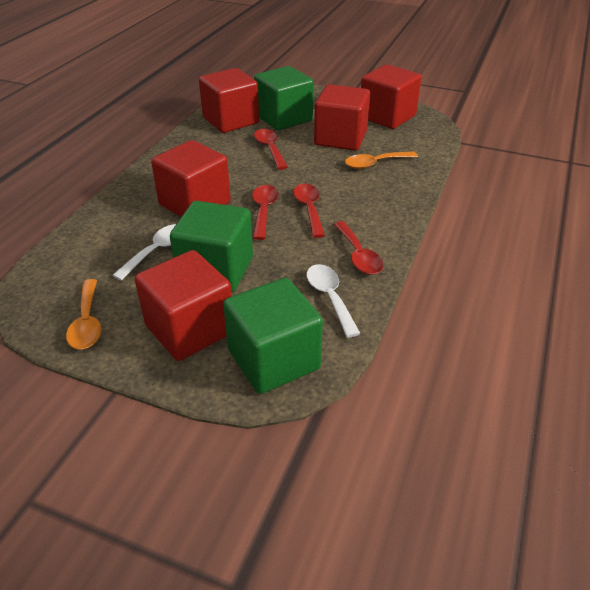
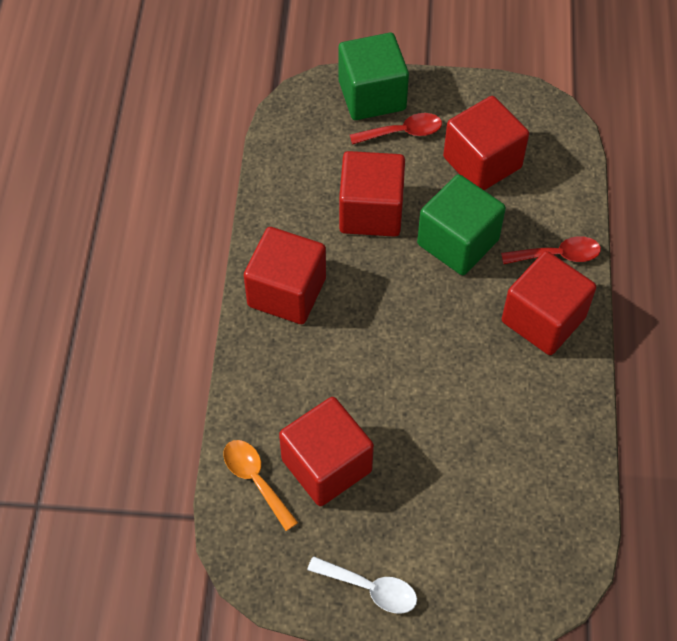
green cube: [170,201,253,292] [223,278,323,394] [254,66,314,131] = 3 -> [339,33,409,120] [417,174,506,275] = 2
orange spoon: [66,279,101,349] [345,151,418,169] = 2 -> [223,440,298,531] = 1
red spoon: [252,185,278,240] [254,129,288,170] [293,184,325,238] [333,221,383,275] = 4 -> [350,113,442,145] [501,236,601,264] = 2
white spoon: [112,224,176,281] [307,264,361,338] = 2 -> [307,556,417,614] = 1

